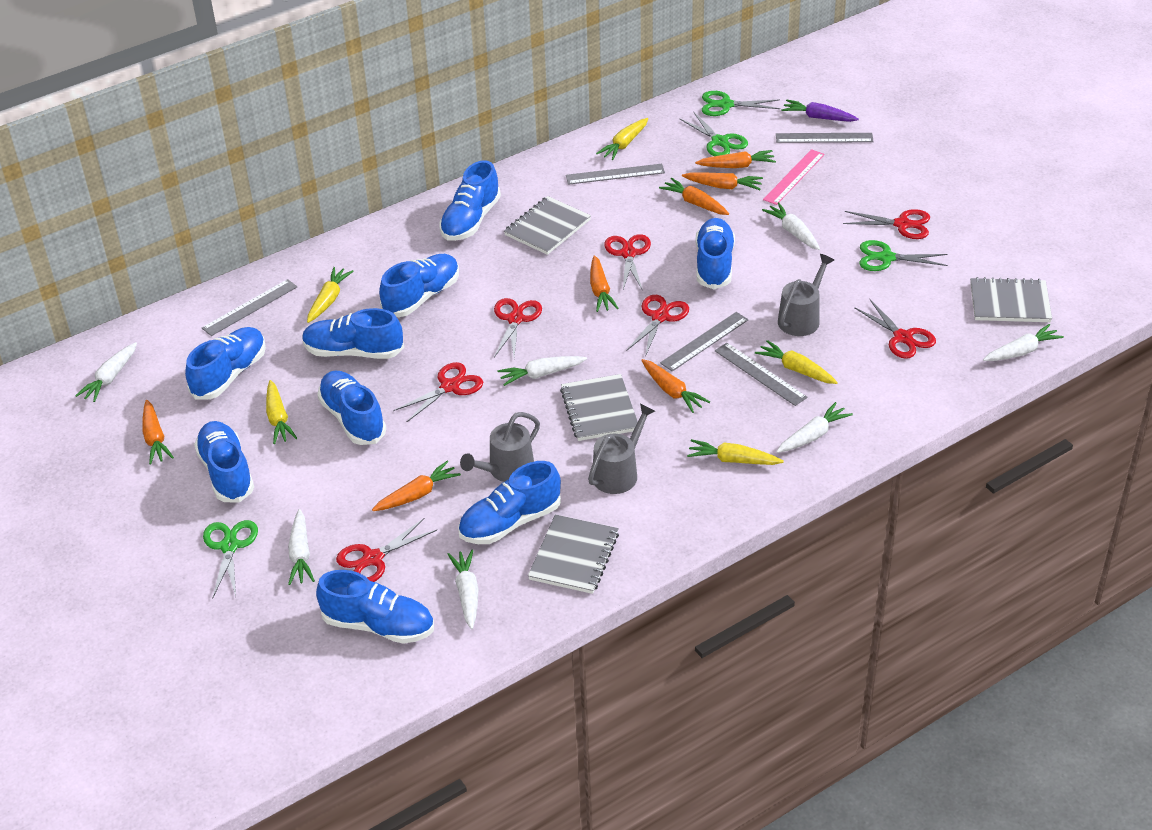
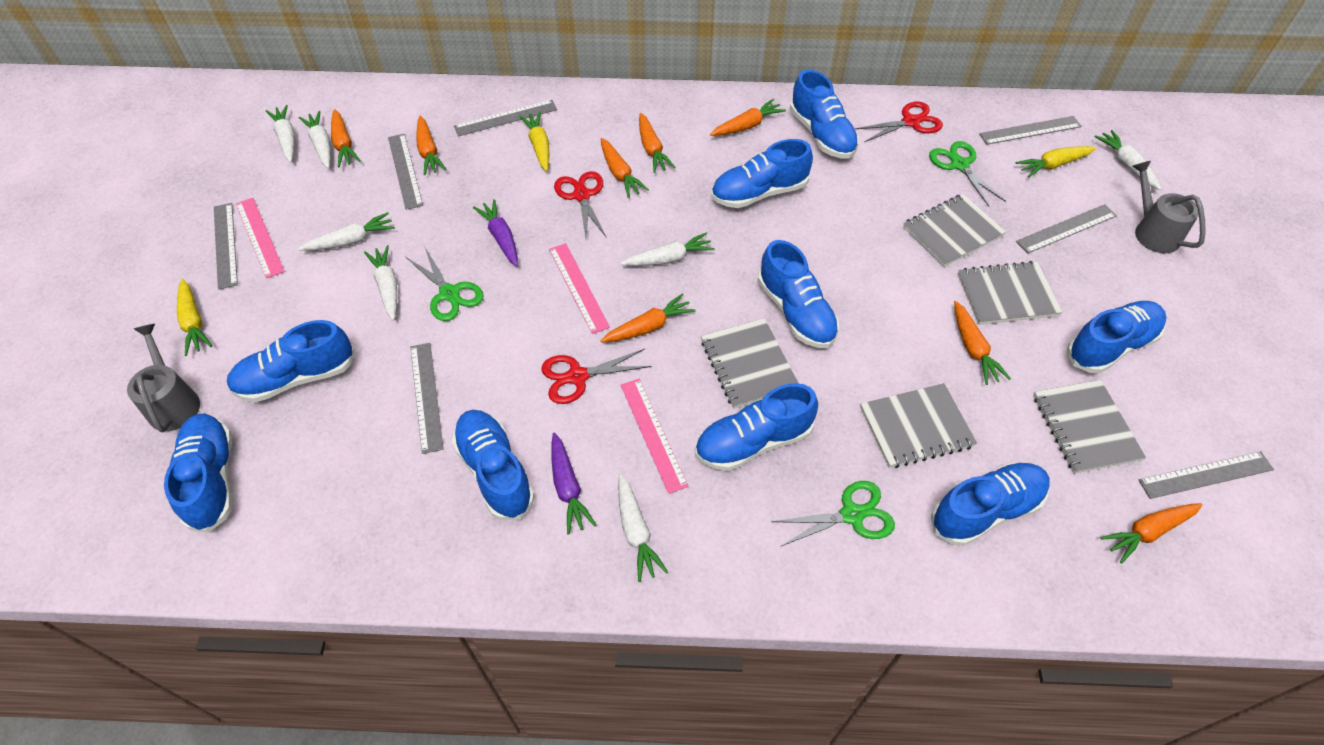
green scissors: [203,520,258,599] [679,111,748,156] [702,91,780,116] [859,240,948,271] = 4 -> [406,246,484,321] [772,481,895,547] [929,141,1006,206] = 3
grey notebook: [504,196,591,255] [528,514,619,594] [560,374,638,441] [970,277,1052,322] = 4 -> [701,318,799,409] [860,383,977,468] [903,194,1006,267] [958,261,1063,325] [1033,380,1146,474] = 5
grey ruler: [202,279,297,336] [566,164,665,185] [660,312,749,371] [715,343,807,406] [776,133,874,143] = 5 -> [214,203,238,290] [388,134,423,210] [410,343,444,454] [454,100,557,137] [979,116,1082,145] [1016,204,1117,254] [1139,451,1274,499] = 7
grey watering can: [460,412,540,482] [588,404,655,494] [778,254,834,336] = 3 -> [127,324,200,432] [1133,161,1206,253] = 2
orange carrot: [143,400,174,464] [372,461,461,511] [590,255,619,312] [641,359,710,413] [659,178,729,215] [682,172,763,190] [695,150,776,168] = 7 -> [331,109,361,167] [416,116,447,175] [600,293,695,343] [601,138,649,198] [639,113,675,173] [710,99,786,136] [954,301,1011,385] [1101,503,1202,563] = 8
pink ruler: [763,149,825,205] = 1 -> [236,198,285,279] [549,243,610,334] [621,379,689,494] = 3
purple carrot: [781,100,859,122] = 1 -> [473,199,518,266] [552,432,596,534] = 2
red scissors: [336,518,437,582] [393,362,483,422] [494,298,542,357] [604,234,651,291] [626,295,689,357] [843,209,930,239] [854,299,936,359] = 7 -> [541,349,652,404] [554,171,607,238] [855,102,943,142] = 3
yellow carrot: [266,380,297,444] [307,267,353,323] [596,118,648,160] [687,439,784,465] [755,340,838,384] = 5 -> [177,279,212,356] [519,112,550,172] [1016,146,1096,178] = 3

